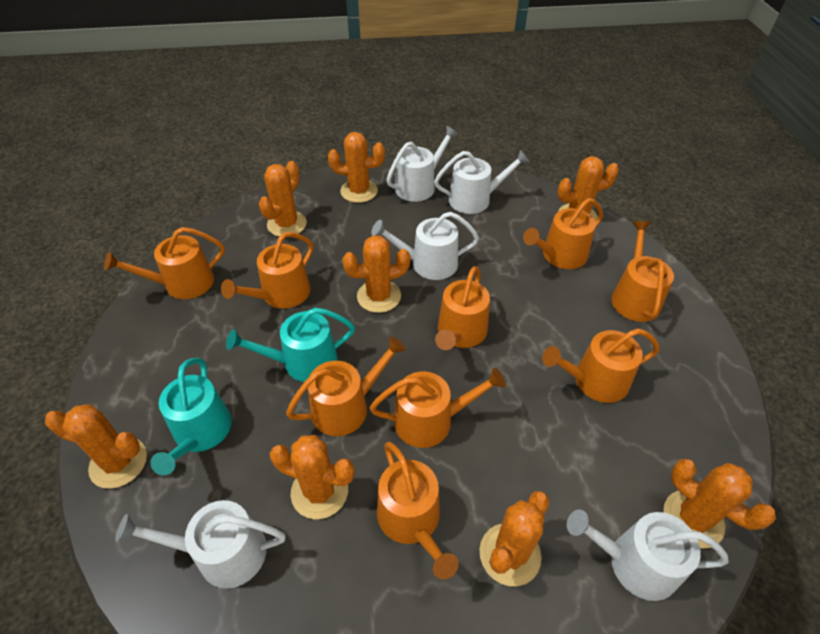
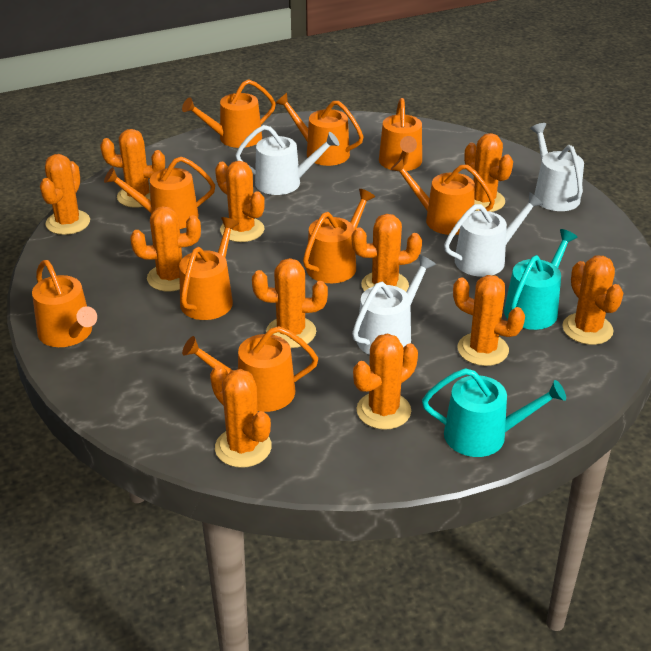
orange cactus: [45,404,147,489] [259,161,307,237] [270,435,355,519] [328,132,385,203] [342,235,411,313] [479,491,550,586] [557,156,619,221] [663,459,776,549] = 8 -> [40,154,90,235] [100,129,165,208] [130,206,201,291] [210,365,272,468] [215,161,265,242] [252,258,328,348] [352,214,422,292] [353,333,418,430] [453,275,525,366] [464,133,513,212] [562,256,624,345] = 11
white watering can: [115,500,286,589] [371,212,479,280] [386,126,458,202] [434,149,529,214] [567,510,729,601] = 5 -> [235,125,339,195] [352,255,436,355] [444,192,543,277] [530,123,584,211] = 4

